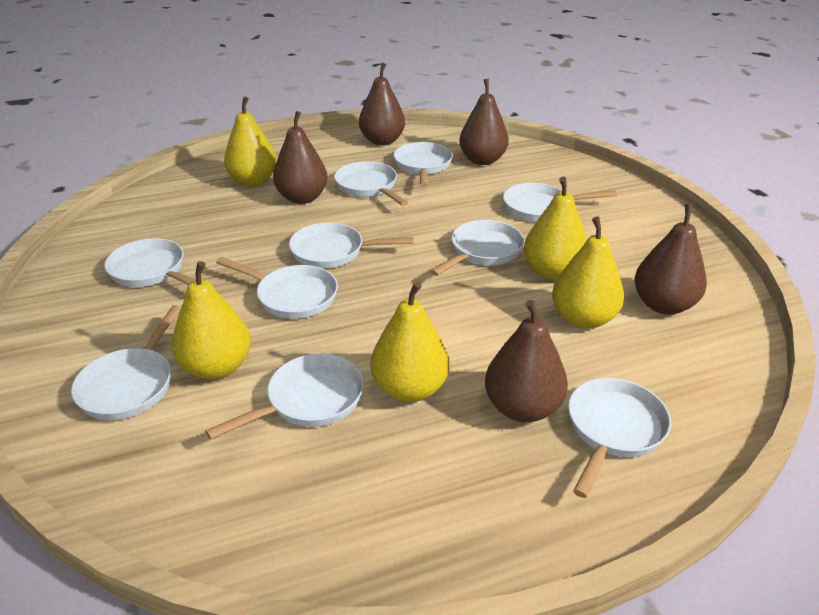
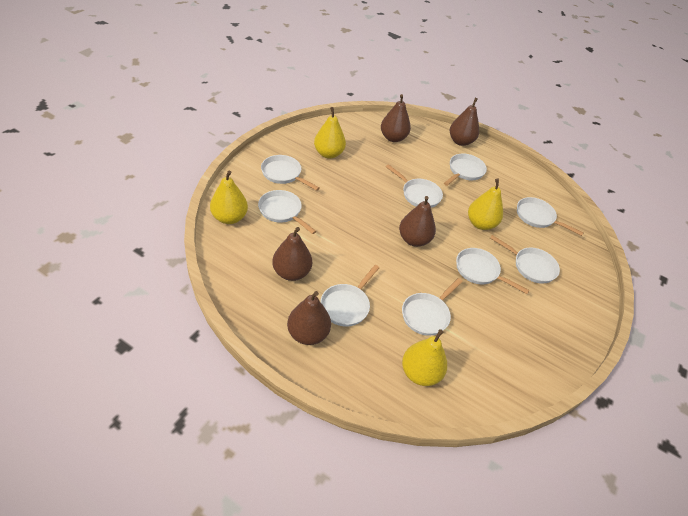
white pan: [71,305,181,420] [104,238,195,287] [205,353,364,440] [216,257,338,319] [289,223,414,268] [334,162,408,206] [393,142,453,187] [430,220,524,276] [503,183,617,221] [568,378,671,498] = 10 -> [258,190,316,234] [261,155,320,191] [320,265,379,327] [386,164,443,208] [402,278,463,336] [444,153,487,186] [456,248,530,294] [490,235,560,284] [517,197,584,236] = 9
yellow pear: [172,261,251,379] [224,96,277,186] [371,282,449,402] [524,177,587,280] [552,217,624,329] = 5 -> [210,170,248,224] [314,107,346,159] [402,329,447,386] [468,179,503,230] = 4

